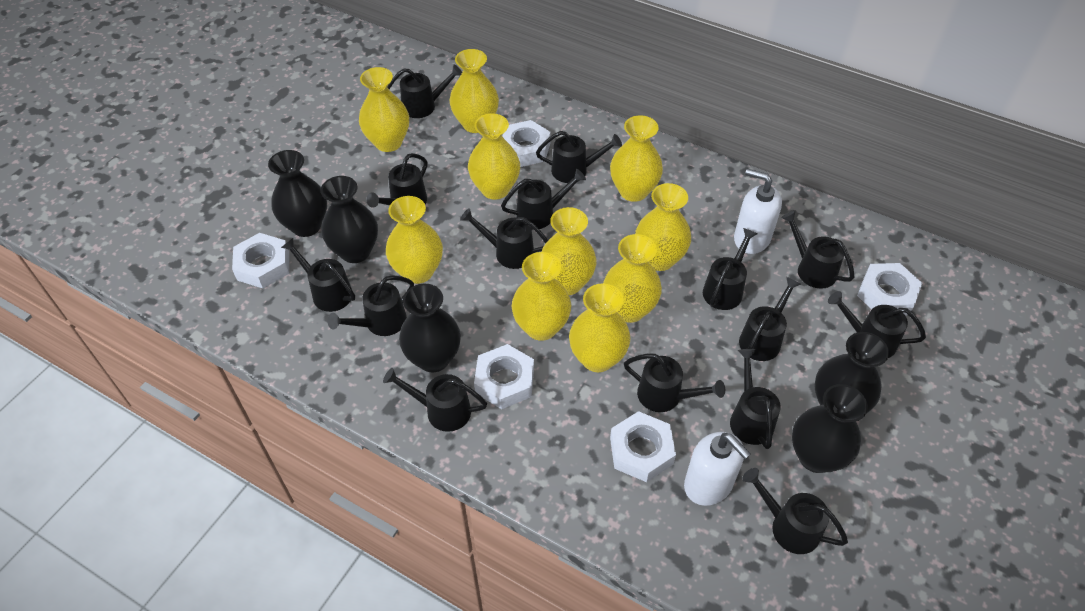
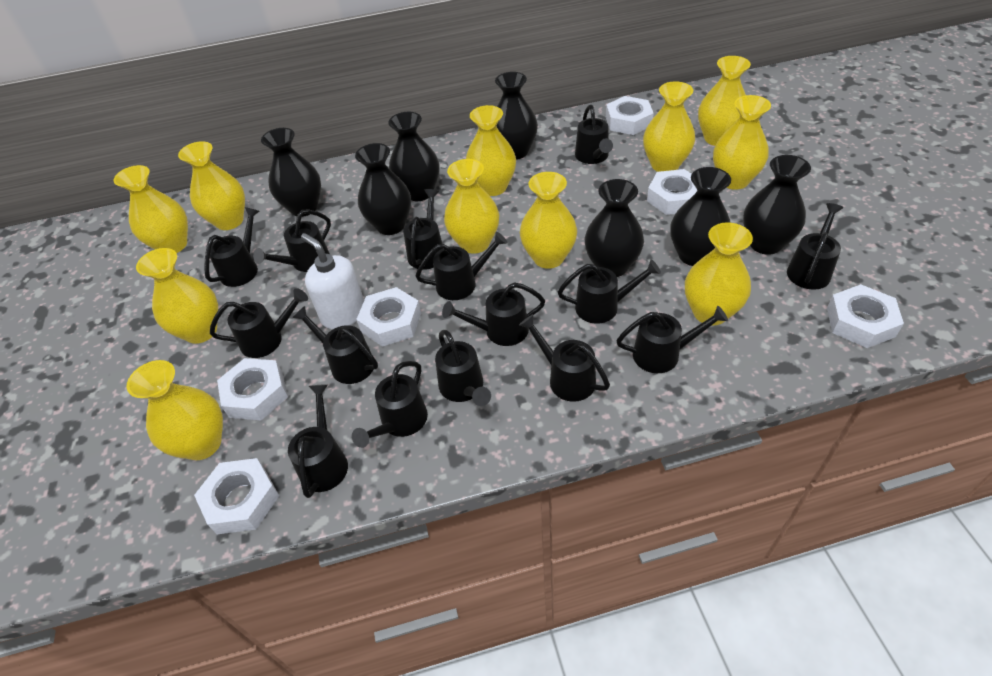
black vase: [268,150,327,237] [321,176,378,263] [399,284,461,372] [792,384,868,473] [814,332,889,413] = 5 -> [261,128,321,217] [355,143,411,235] [388,112,440,201] [495,72,538,160] [584,179,644,277] [670,167,731,266] [743,155,811,255] = 7
white nut: [232,233,289,288] [474,344,534,409] [502,120,551,167] [610,411,676,482] [857,263,922,315] = 5 -> [194,458,279,534] [217,358,288,420] [356,287,421,347] [606,96,654,135] [647,169,697,215] [827,284,904,348] = 6
white soap dispenser: [684,432,751,506] [734,169,782,254] = 2 -> [301,233,364,330] = 1
yellow vase: [359,67,409,152] [386,196,443,284] [450,49,499,133] [468,113,520,200] [512,252,571,341] [541,207,596,295] [569,284,631,372] [603,234,662,323] [610,115,663,202] [635,183,691,271] = 10 -> [114,165,188,253] [127,360,223,460] [136,248,218,344] [178,141,245,230] [444,159,499,254] [466,105,516,196] [520,172,577,269] [643,81,695,172] [685,222,753,325] [698,56,751,146] [713,95,771,190] = 11

